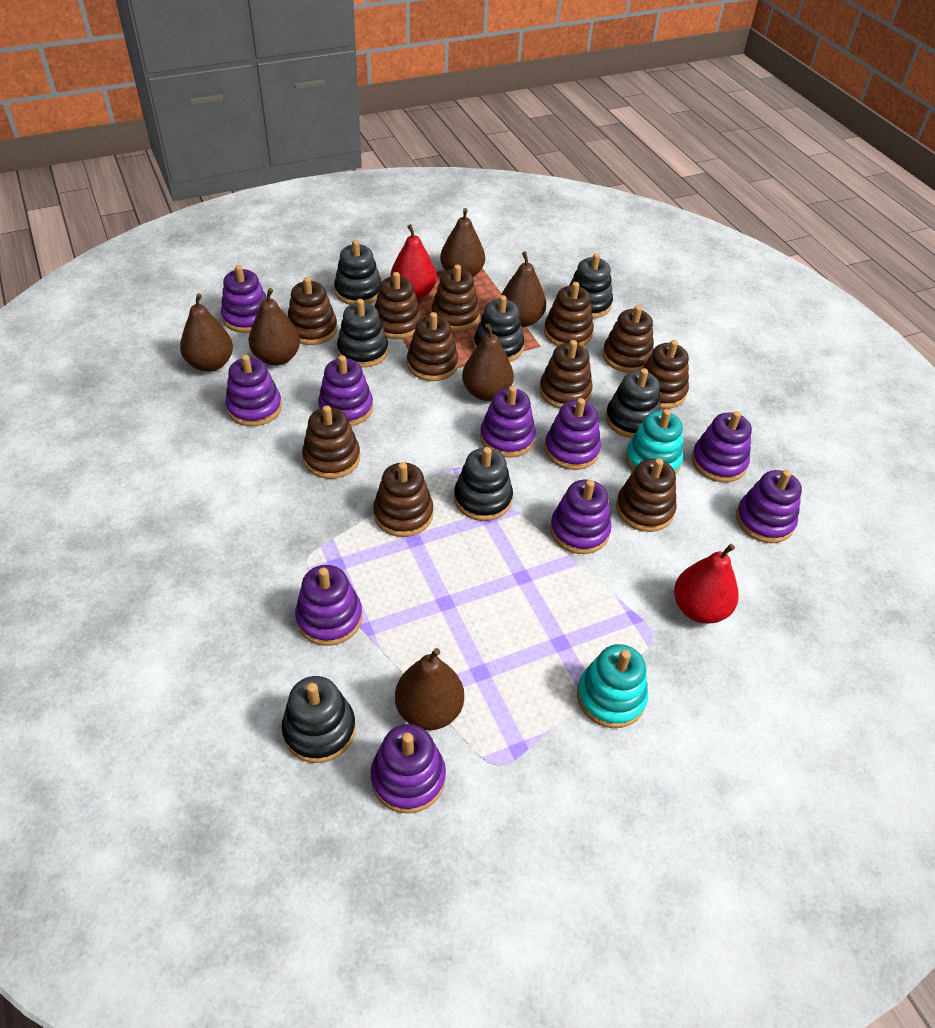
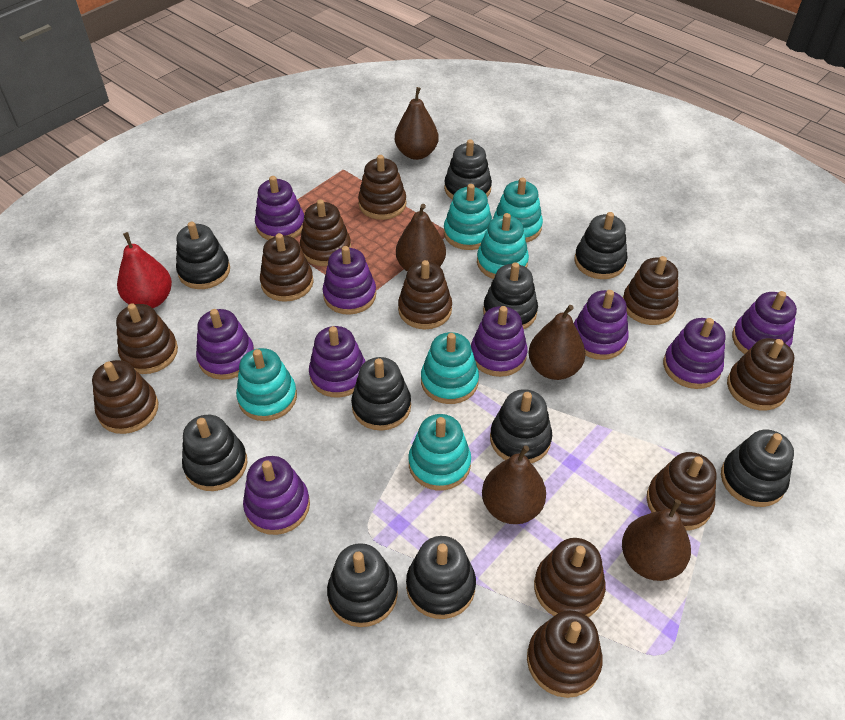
black stacking toy: [282,676,356,763] [334,240,382,305] [337,299,388,368] [454,447,513,521] [474,295,524,362] [570,253,613,318] [605,368,661,438] = 7 -> [176,222,230,289] [182,415,247,491] [327,543,398,627] [351,357,411,431] [406,536,476,619] [444,139,492,200] [483,262,538,329] [490,389,552,463] [574,212,627,279] [721,430,794,507] = 10
brown pear: [180,294,233,372] [248,288,300,366] [395,648,464,730] [440,208,485,277] [462,323,514,401] [501,252,546,327] = 6 -> [395,87,439,160] [396,204,446,271] [482,446,546,524] [528,305,585,380] [622,499,691,581] = 5
purple stacking toy: [221,265,267,333] [225,355,282,426] [295,565,363,646] [318,355,373,426] [371,724,446,814] [480,386,536,458] [545,398,601,470] [550,480,612,554] [691,411,752,482] [736,470,802,543] = 10 -> [196,309,254,380] [243,456,310,535] [255,176,304,240] [309,326,366,398] [323,246,376,315] [471,306,528,377] [574,290,629,360] [663,318,726,389] [732,291,797,354] = 9
red pear: [391,224,437,299] [674,544,739,624] = 2 -> [117,232,172,308] = 1
turquoise stacking toy: [577,644,648,728] [625,409,683,474] = 2 -> [236,348,297,421] [408,414,471,490] [421,332,479,404] [444,184,492,250] [477,213,529,279] [493,178,543,243] = 6

